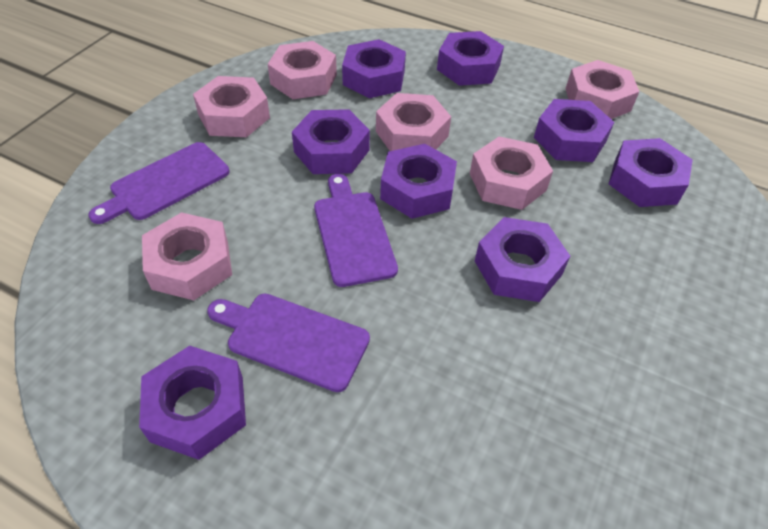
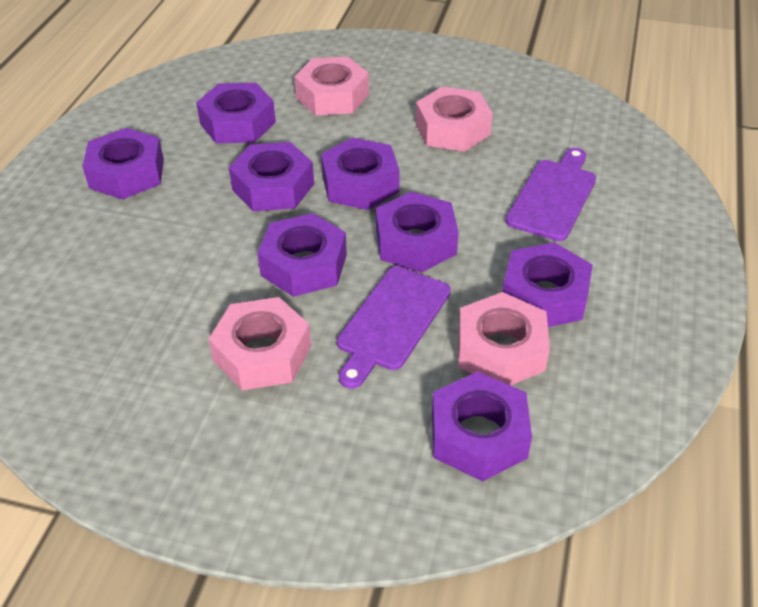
pink nut: [142,212,232,300] [193,76,270,137] [268,41,337,99] [376,93,451,151] [470,136,553,210] [565,60,639,119] = 6 -> [209,297,311,390] [294,57,369,116] [416,87,493,152] [458,292,550,386] = 4
purple cutting board: [88,142,230,224] [207,294,370,392] [314,174,398,287] = 3 -> [337,266,451,389] [505,148,596,241] = 2

